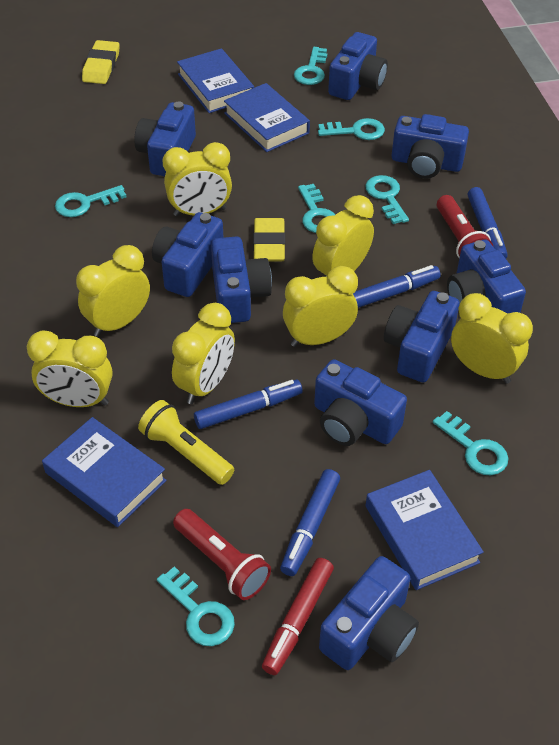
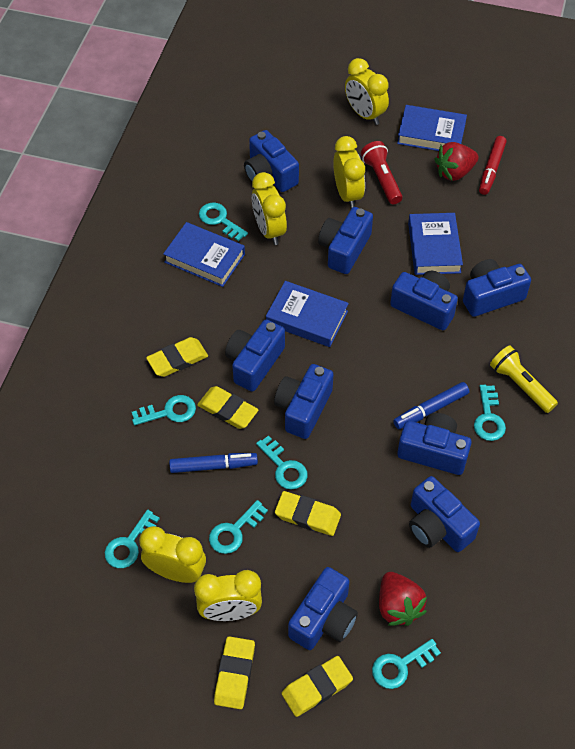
blue marker: [194,380,303,429] [280,469,340,576] [353,265,441,308] [468,187,508,258] = 4 -> [169,453,258,473] [393,382,469,429] = 2
red flashlight: [173,509,271,600] [437,195,493,258] = 2 -> [361,141,402,204] = 1
red strawberry: none = 0 -> [379,572,427,626] [435,142,479,181] = 2
yellow clock: [27,330,113,407] [76,245,150,337] [163,142,232,216] [172,303,235,404] [283,266,358,347] [312,195,374,277] [451,293,533,384] = 7 -> [139,526,206,583] [194,570,262,621] [252,172,287,245] [333,136,365,209] [345,58,389,125] = 5
yellow eraser: [82,40,120,84] [253,218,285,261] = 2 -> [146,337,208,377] [197,386,259,429] [214,636,255,709] [275,491,341,536] [281,656,353,717] = 5

